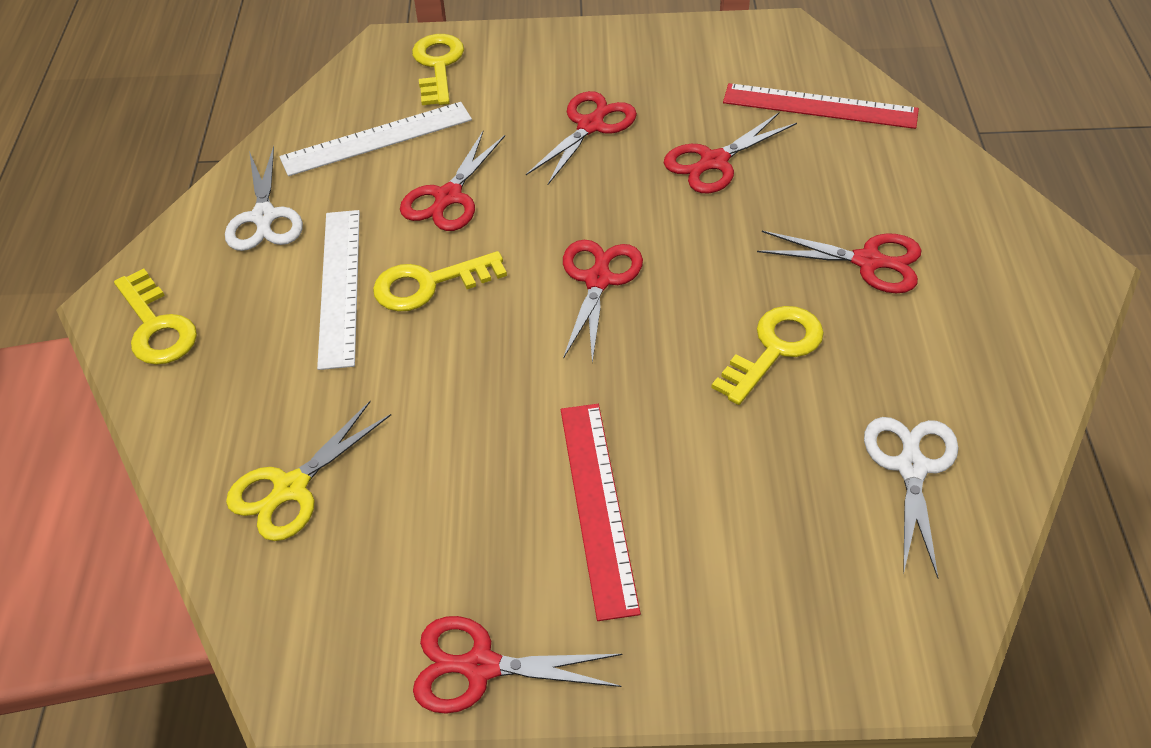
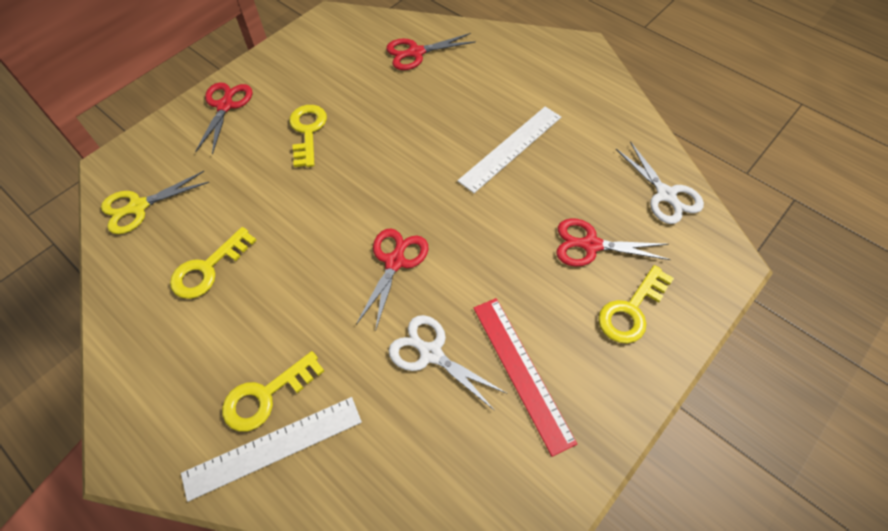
red ruler: [561,404,641,621] [723,83,919,129] = 2 -> [473,298,577,457] = 1
red scissors: [400,131,505,231] [413,616,623,714] [526,91,637,185] [563,240,643,363] [664,113,797,193] [757,231,922,294] = 6 -> [195,83,252,155] [356,229,428,332] [386,33,476,70] [556,218,671,267] = 4

